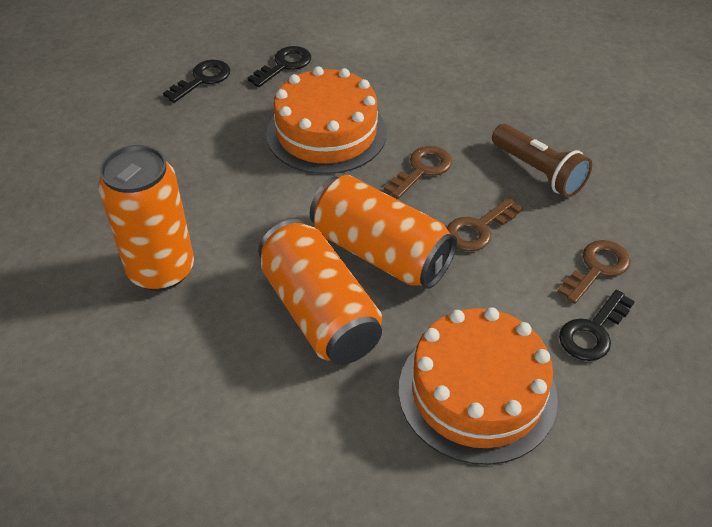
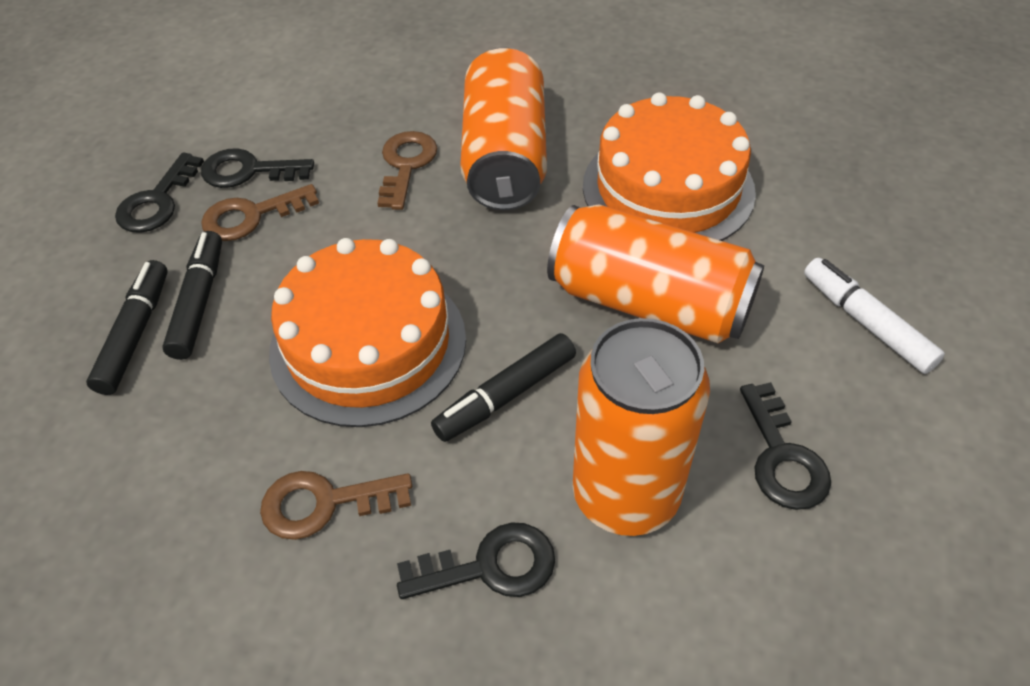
black key: [163,60,230,103] [248,46,311,87] [559,290,635,361] = 3 -> [115,152,204,233] [201,148,314,188] [397,522,555,599] [740,382,831,510] = 4
black marker: none = 0 -> [86,260,168,395] [162,231,222,360] [431,333,576,442] = 3
brown flashlight: [492,124,592,197] = 1 -> none = 0
white marker: none = 0 -> [804,258,945,374] = 1

